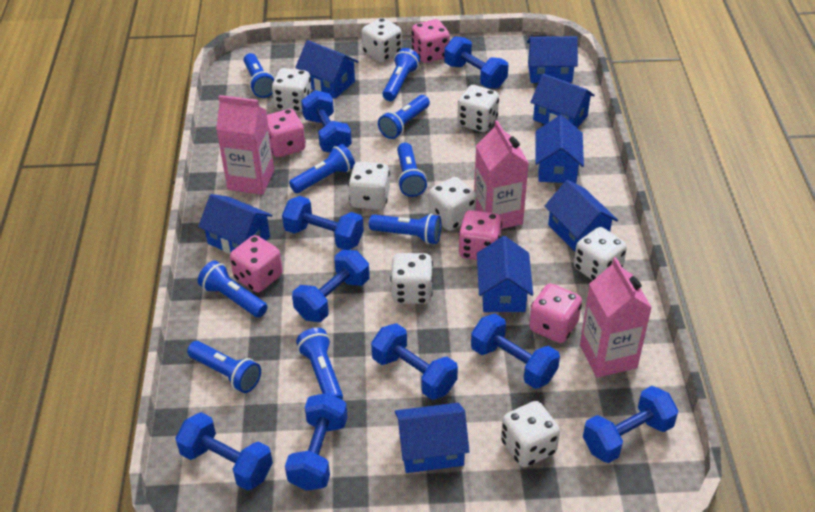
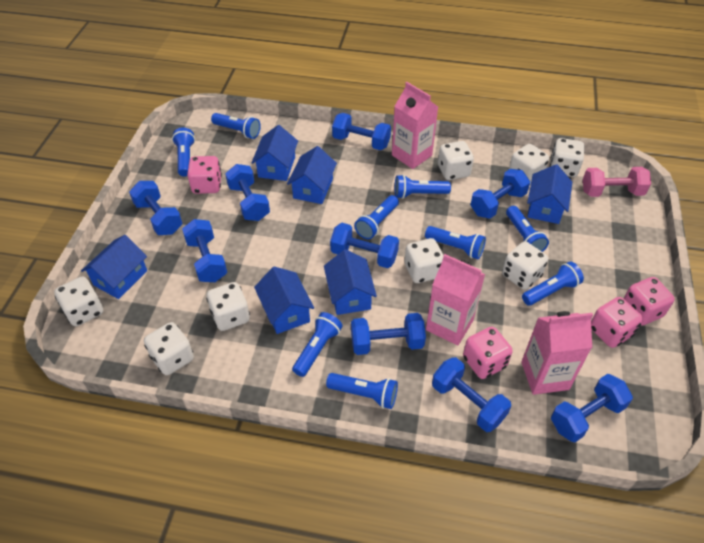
blue house: [198,194,273,254] [295,40,359,99] [395,403,470,473] [477,236,533,312] [527,36,578,83] [530,74,595,128] [535,115,584,183] [545,180,618,252] = 8 -> [81,235,147,299] [252,125,298,181] [254,267,314,334] [287,146,337,204] [324,249,377,315] [527,164,572,224] = 6
pink dice: [230,235,283,292] [267,109,306,157] [412,19,450,63] [459,210,502,260] [529,283,582,343] = 5 -> [187,156,222,194] [463,327,513,379] [591,297,643,348] [623,277,675,325] = 4
pink dumbbell: none = 0 -> [583,167,651,197] = 1

